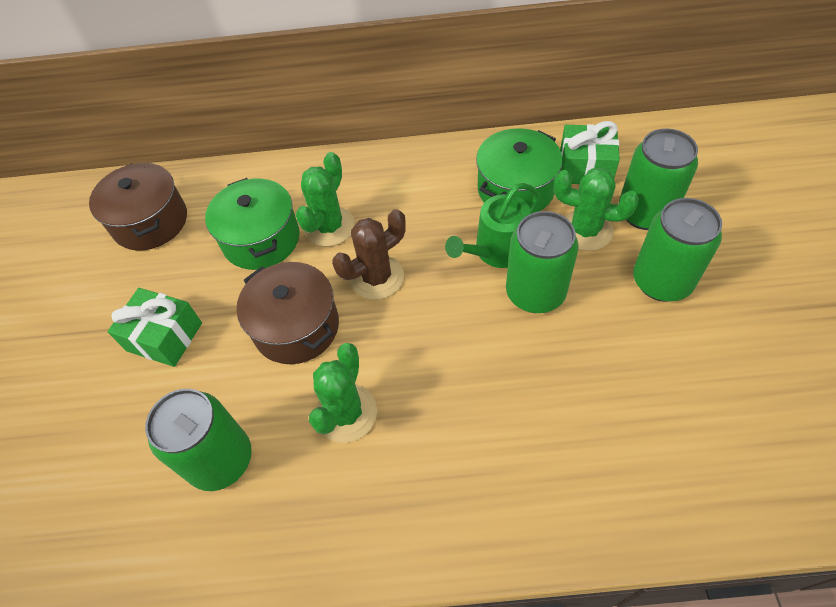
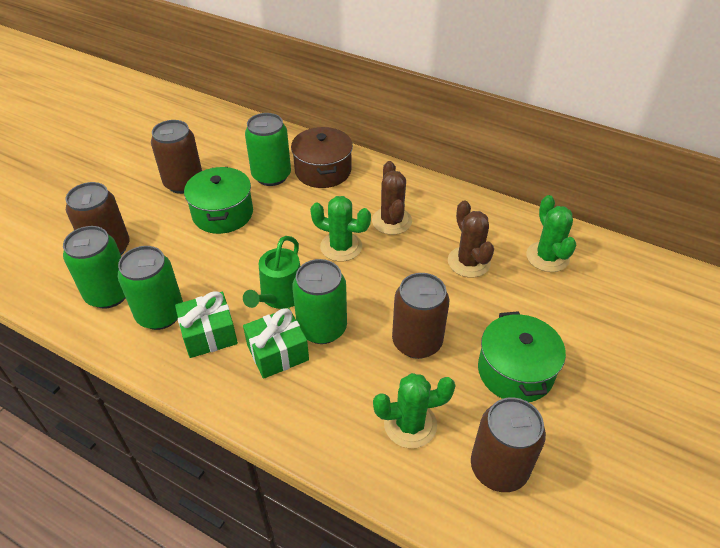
brown cactus: [332,209,406,300] = 1 -> [372,161,412,235] [448,200,494,278] = 2
brown can: none = 0 -> [65,182,130,255] [151,120,202,194] [392,273,449,359] [471,397,546,492] = 4
brown pot: [89,163,187,251] [236,262,339,364] = 2 -> [291,127,353,188] = 1

